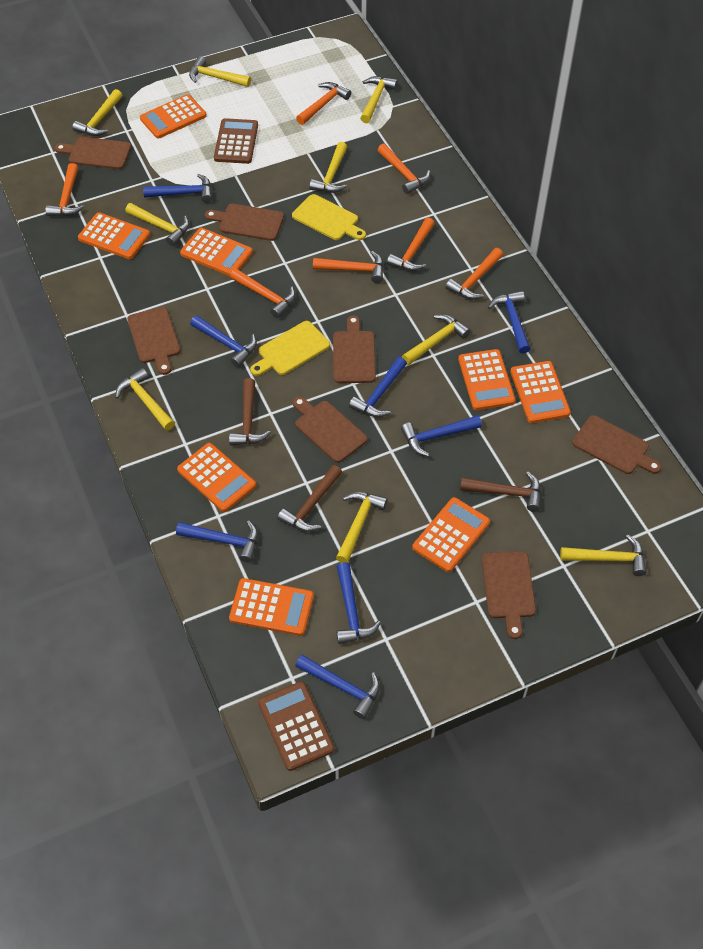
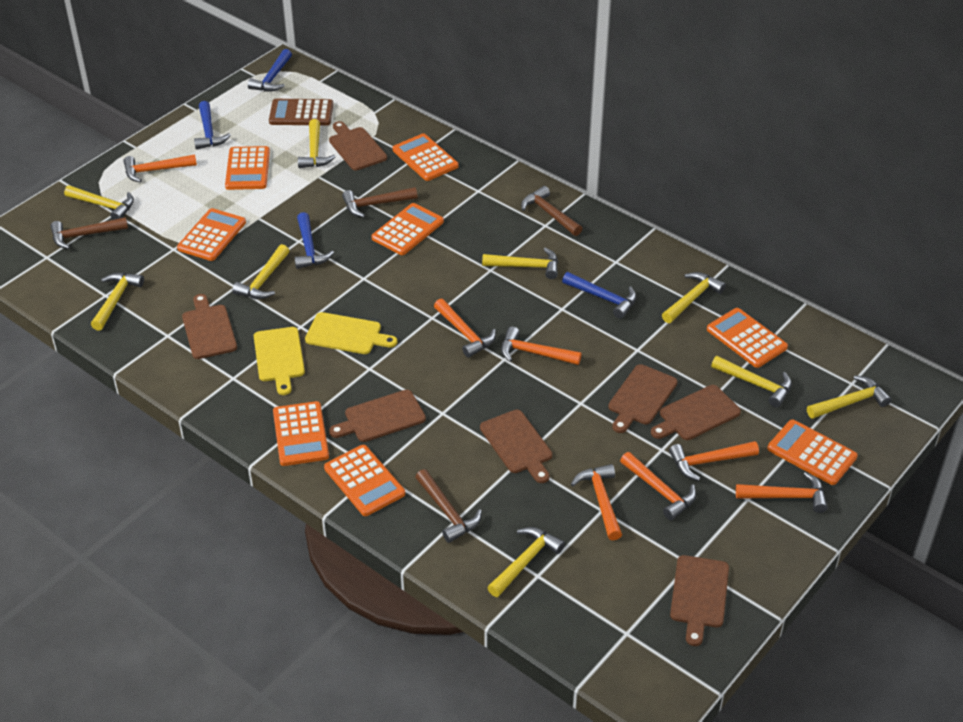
blue hammer: [143,174,212,203] [176,520,258,562] [190,315,257,367] [295,655,380,719] [336,562,381,644] [349,357,407,417] [401,415,482,457] [488,291,531,354] = 8 -> [194,101,231,150] [248,49,292,92] [294,212,334,269] [562,272,637,319] = 4
brown calculator: [214,118,258,164] [258,681,335,771] = 2 -> [269,99,333,126] = 1
brown hammer: [229,378,271,446] [278,465,342,532] [460,472,541,512] = 3 -> [50,217,128,249] [342,187,418,217] [415,469,482,543] [521,186,583,236] = 4

